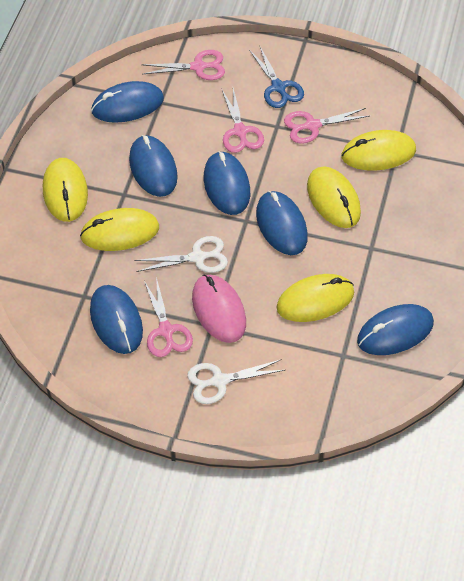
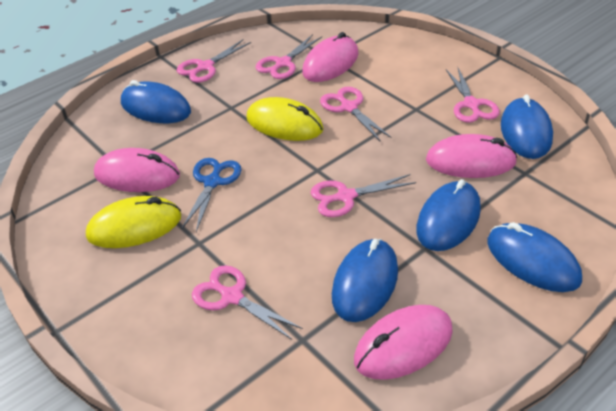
blue mouse: [90,285,143,354] [91,81,164,123] [129,135,178,197] [204,151,250,215] [256,191,308,255] [357,304,434,355] = 6 -> [121,80,191,123] [332,239,398,322] [416,179,481,251] [488,222,582,292] [501,94,553,159] = 5
pink mouse: [192,274,246,343] = 1 -> [94,148,180,192] [302,32,358,82] [354,305,453,380] [426,134,517,178] = 4
pink scissors: [141,50,225,80] [144,277,193,357] [221,88,264,153] [284,108,369,144] = 4 -> [177,40,251,83] [192,265,303,340] [255,34,322,79] [311,174,416,217] [320,87,391,141] [446,68,500,123] = 6
white scissors: [134,236,228,273] [187,359,285,404] = 2 -> none = 0
yellow mouse: [43,158,88,222] [80,208,159,251] [276,274,354,322] [307,167,361,228] [341,130,416,171] = 5 -> [86,196,181,248] [246,97,324,141] = 2

